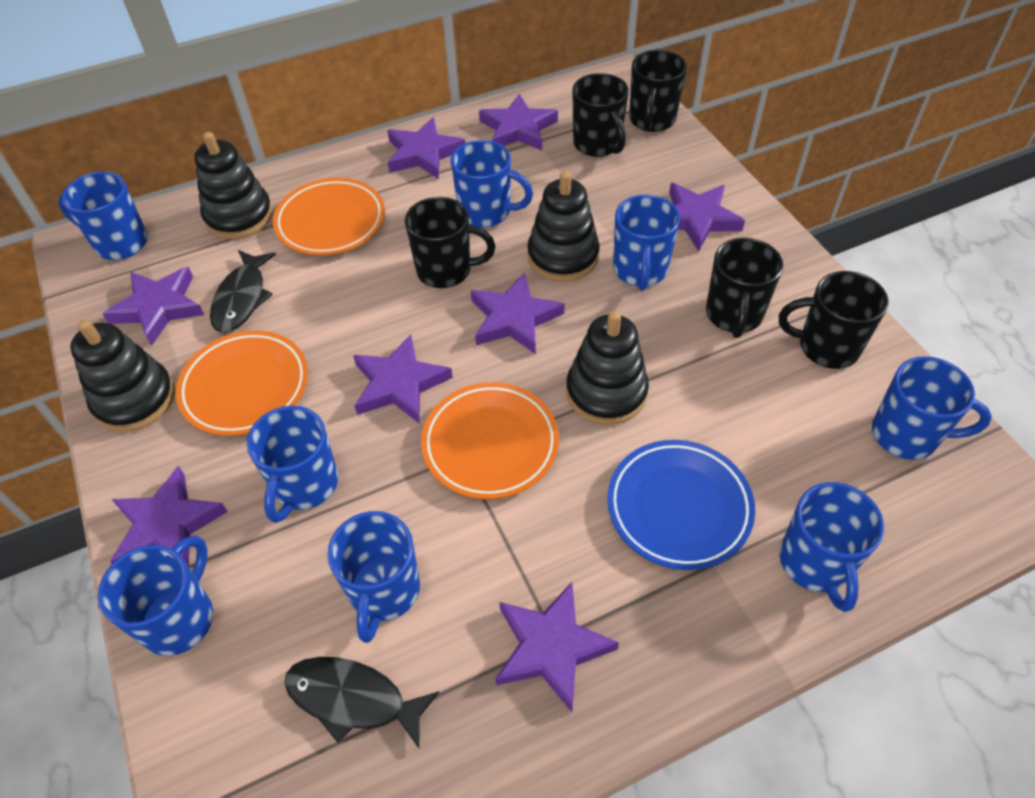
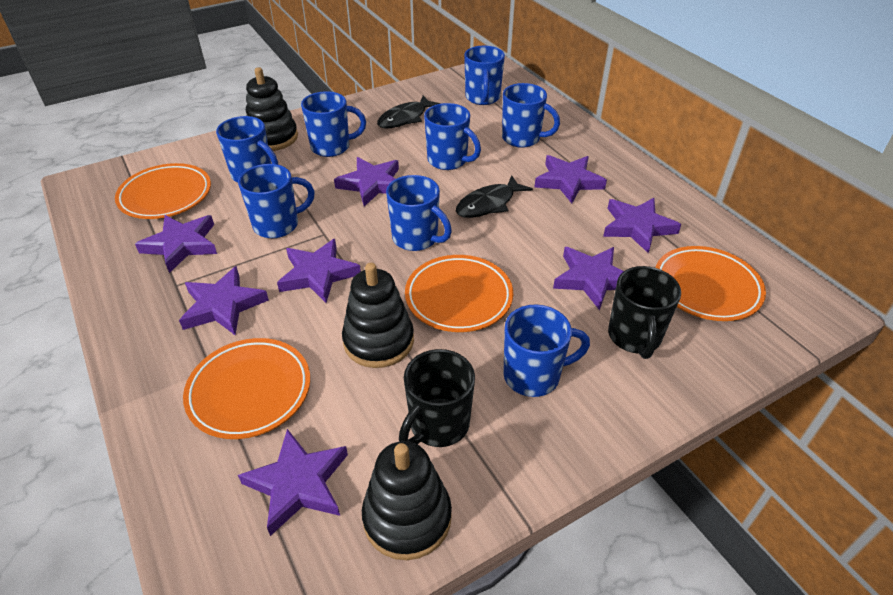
black mug: [405,197,495,288] [572,73,629,157] [629,50,687,132] [706,238,783,338] [779,271,888,369] = 5 -> [399,349,475,447] [608,266,681,359] = 2
black stacking toy: [70,319,175,432] [195,132,273,239] [527,171,600,282] [566,311,649,425] = 4 -> [246,67,298,151] [342,263,414,368] [362,441,452,560] = 3
blue plate: [607,440,755,570] = 1 -> none = 0
orange plate: [176,330,308,436] [273,178,385,255] [421,382,559,499] = 3 -> [115,163,211,219] [183,338,310,439] [405,255,513,332] [656,246,766,321] = 4

